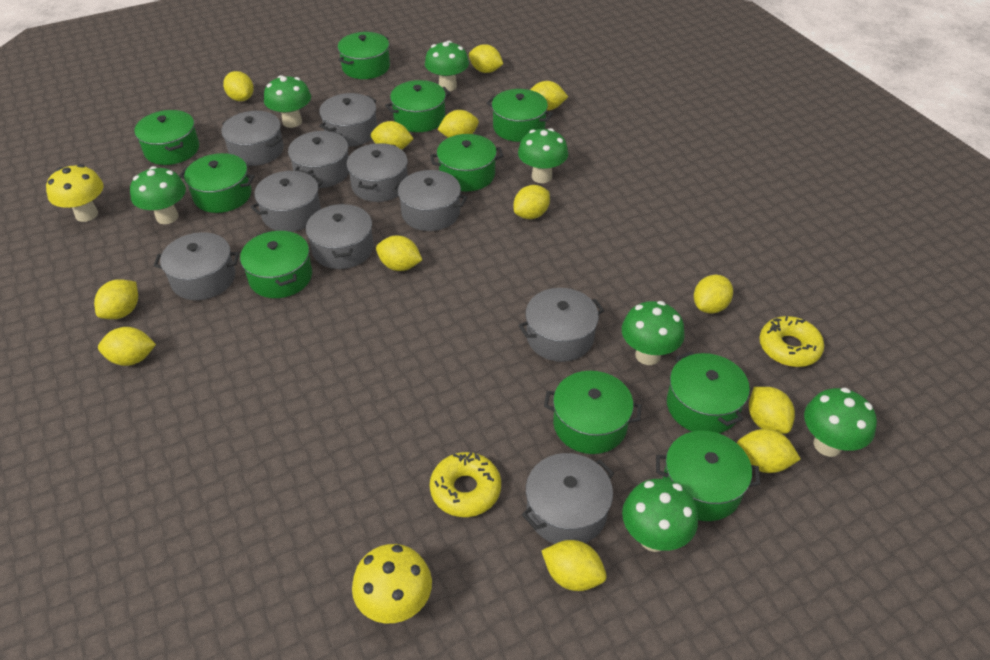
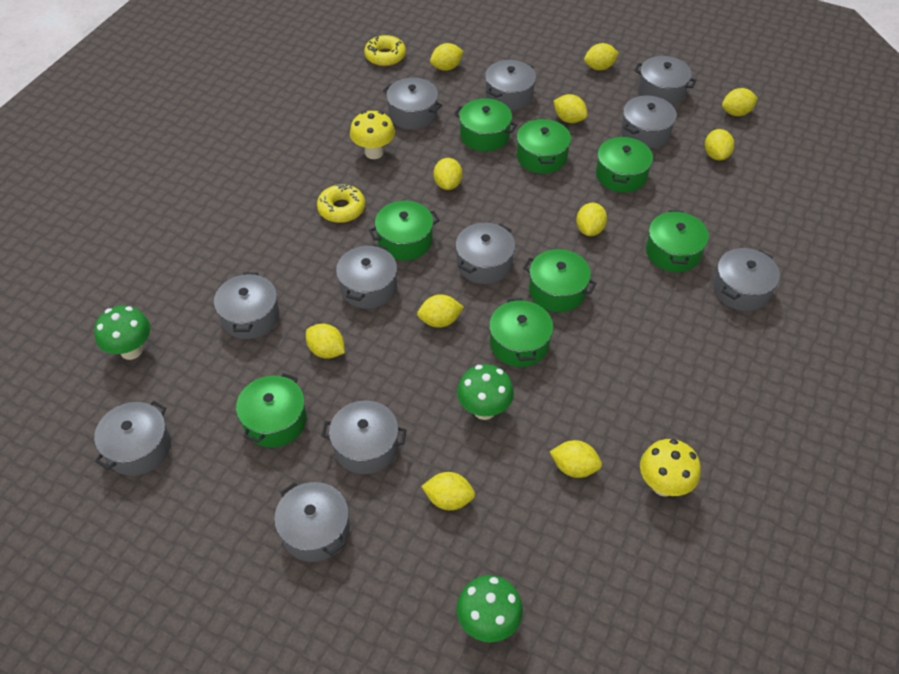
green mushroom: [130,166,186,224] [264,75,311,128] [425,41,469,91] [518,128,568,183] [622,301,685,365] [622,479,698,552] [804,388,877,457] = 7 -> [94,306,150,360] [457,364,514,420] [457,575,523,642] = 3
green pot: [134,110,199,165] [179,153,255,213] [240,231,312,298] [338,32,390,79] [385,80,451,132] [430,134,503,191] [487,89,553,142] [544,371,642,454] [656,431,760,521] [667,351,750,433] = 10 -> [236,373,307,448] [369,201,439,261] [454,98,517,152] [489,298,553,367] [517,118,571,174] [523,249,597,312] [596,136,653,192] [646,210,709,272] = 8
grey pot: [154,232,239,300] [221,111,284,166] [250,171,323,232] [288,131,349,188] [306,204,373,269] [319,93,377,147] [347,143,408,202] [392,170,467,231] [519,288,604,362] [522,453,614,544] = 10 -> [94,401,171,476] [214,273,279,339] [274,482,350,562] [322,401,407,474] [336,244,397,309] [383,78,442,129] [455,223,515,284] [485,60,536,110] [621,96,677,148] [634,56,697,105] [713,248,780,311] = 11
yellow lemon: [94,279,138,319] [98,327,156,366] [223,71,254,101] [371,121,414,150] [376,236,422,271] [438,110,479,138] [469,44,503,73] [514,185,550,219] [530,81,568,111] [541,540,607,591] [694,275,733,314] [737,429,801,473] [749,387,795,434] = 13 -> [306,324,345,359] [417,294,464,328] [421,472,475,510] [430,43,464,71] [433,158,463,190] [549,440,602,478] [554,94,588,123] [576,203,607,236] [584,43,619,70] [705,129,734,161] [722,88,758,116] = 11

